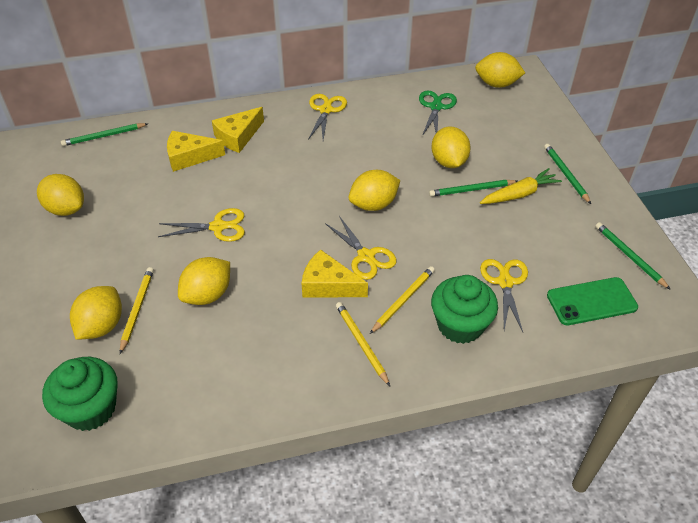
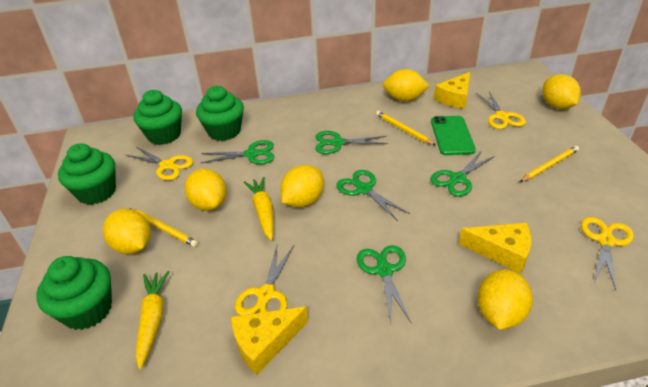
green cupcake: [42,357,118,431] [431,275,498,344] = 2 -> [36,256,112,330] [58,143,116,205] [133,90,182,145] [196,86,244,141] = 4
green pencil: [61,123,148,146] [429,180,518,197] [544,144,591,204] [595,222,671,290] = 4 -> none = 0
green scissors: [419,91,457,136] = 1 -> [201,140,274,164] [315,131,388,154] [336,170,410,221] [356,245,412,324] [430,151,495,197] = 5
yellow carrot: [480,168,562,204] = 1 -> [136,271,169,369] [244,177,274,241] = 2

